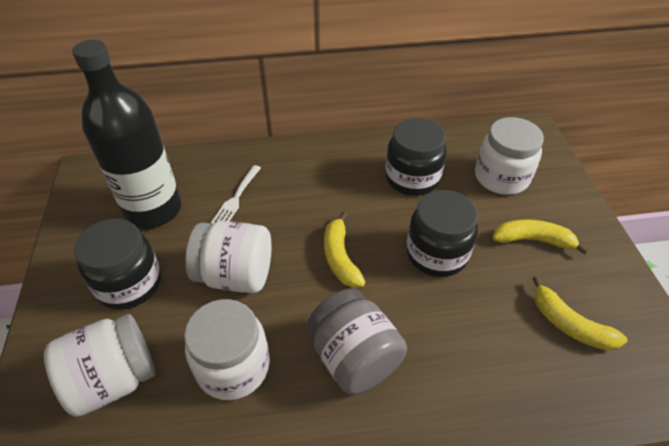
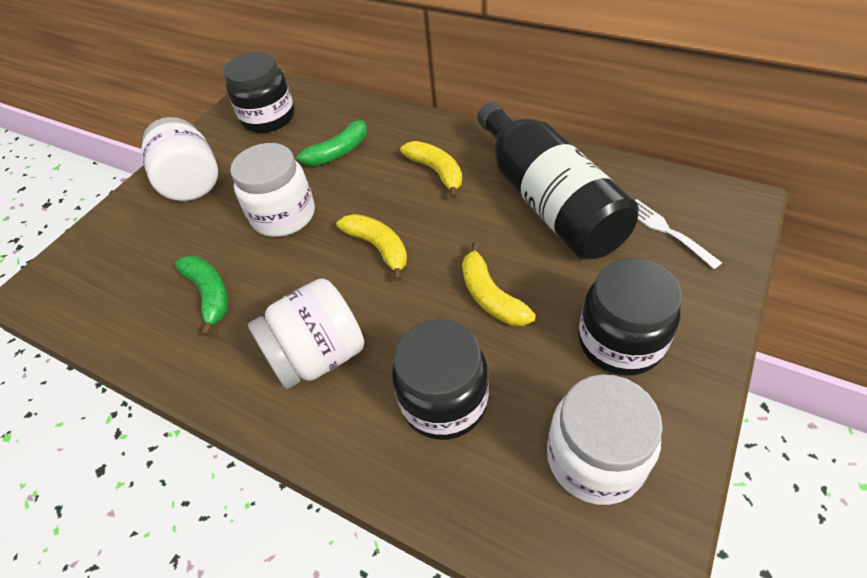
green banana: none = 0 -> [175,256,228,337] [293,120,367,166] = 2
grey jar: [307,288,407,394] = 1 -> none = 0

